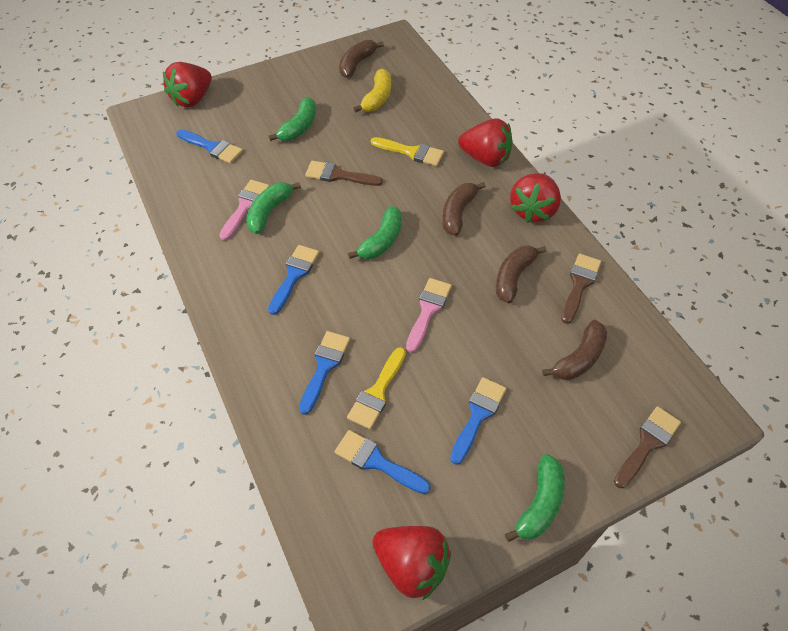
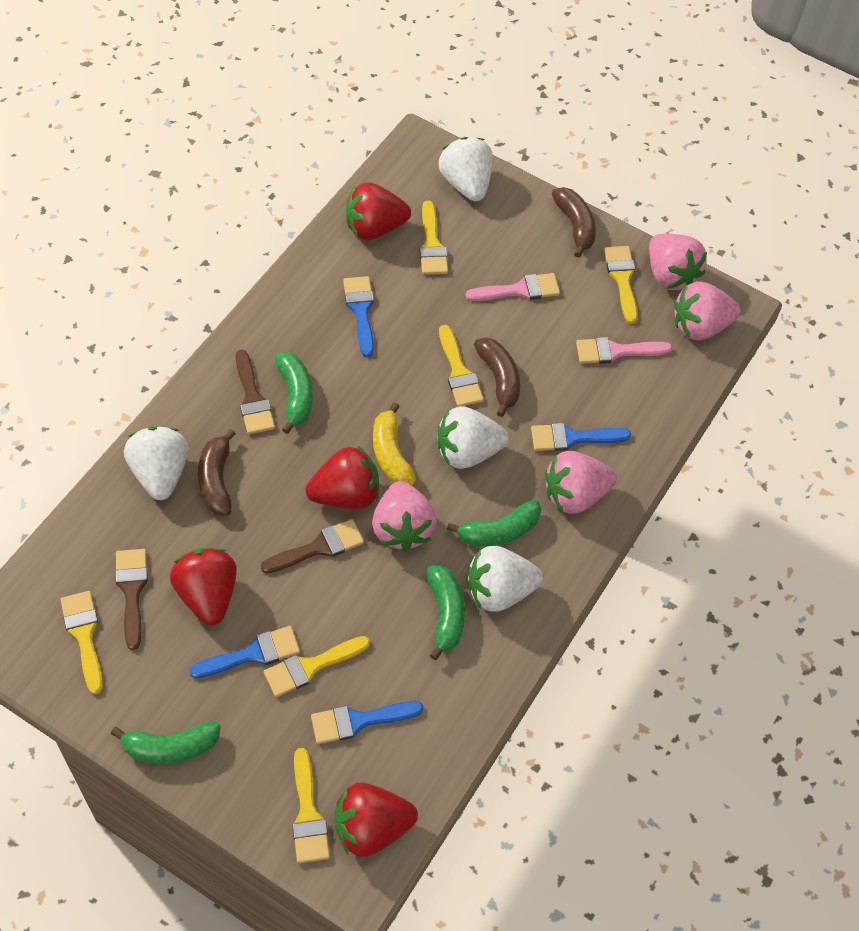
blue brush: [177,129,243,163] [268,245,319,315] [299,331,350,415] [334,430,431,494] [450,377,507,465] = 5 -> [189,626,300,678] [311,701,424,744] [343,276,374,357] [531,423,631,451] = 4
brown banana: [339,40,384,78] [443,182,486,236] [496,246,546,303] [542,320,607,380] = 4 -> [198,429,236,515] [474,337,520,417] [551,187,596,258] = 3
pink strawberry: none = 0 -> [372,481,437,552] [545,451,617,514] [649,234,707,290] [674,281,741,340] = 4
white strawberry: none = 0 -> [124,426,188,500] [438,406,509,469] [439,137,493,201] [468,546,543,612] = 4
yellow brush: [347,347,406,429] [371,137,444,166] = 2 -> [60,591,103,694] [264,636,370,697] [292,748,330,863] [419,201,448,275] [439,325,484,407] [604,246,638,324] = 6

